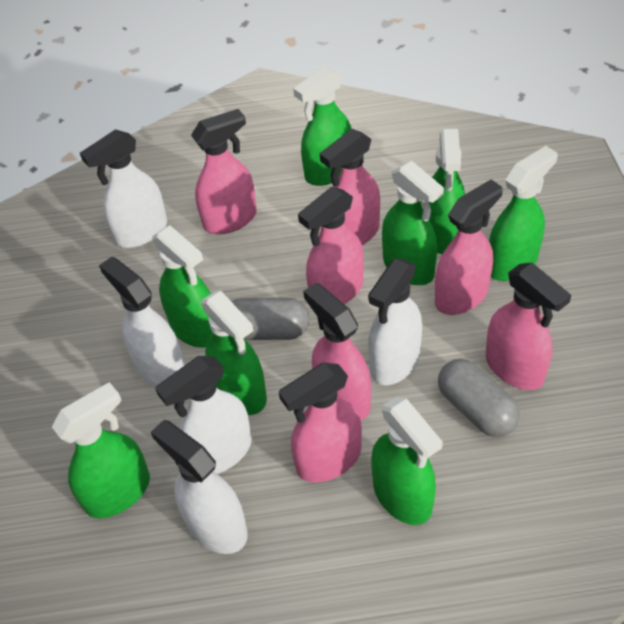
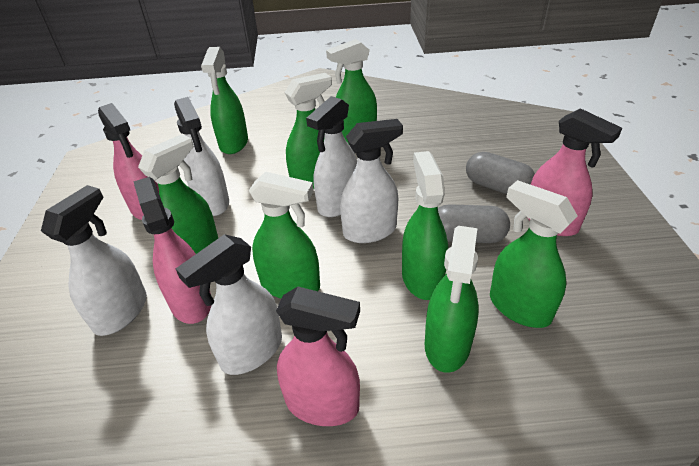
pink spray bottle: [191,109,257,234] [279,363,362,482] [298,187,364,304] [303,283,371,420] [320,129,380,245] [435,179,503,315] [486,262,571,390] = 7 -> [98,103,159,220] [133,177,212,324] [276,287,360,426] [528,108,622,236] = 4

